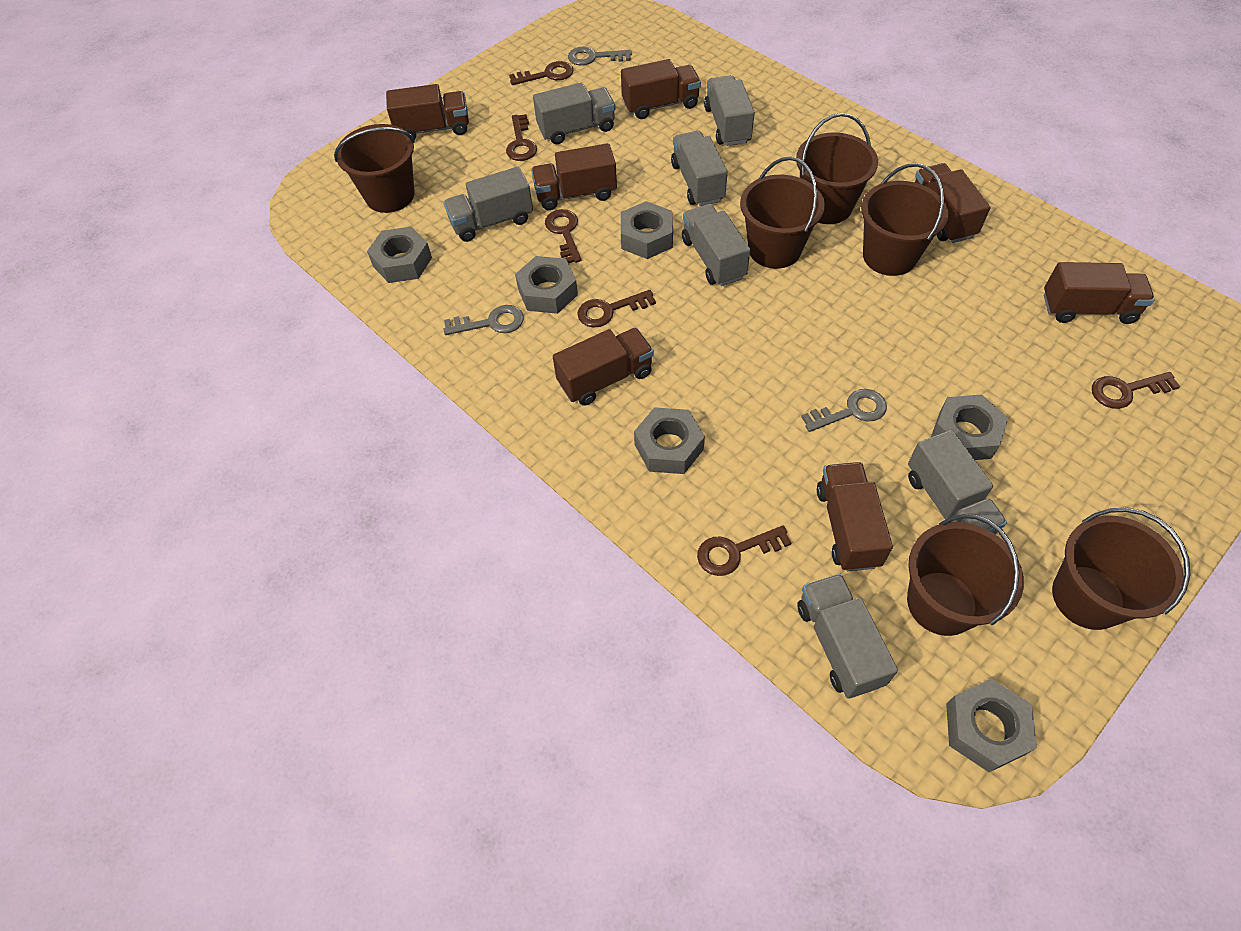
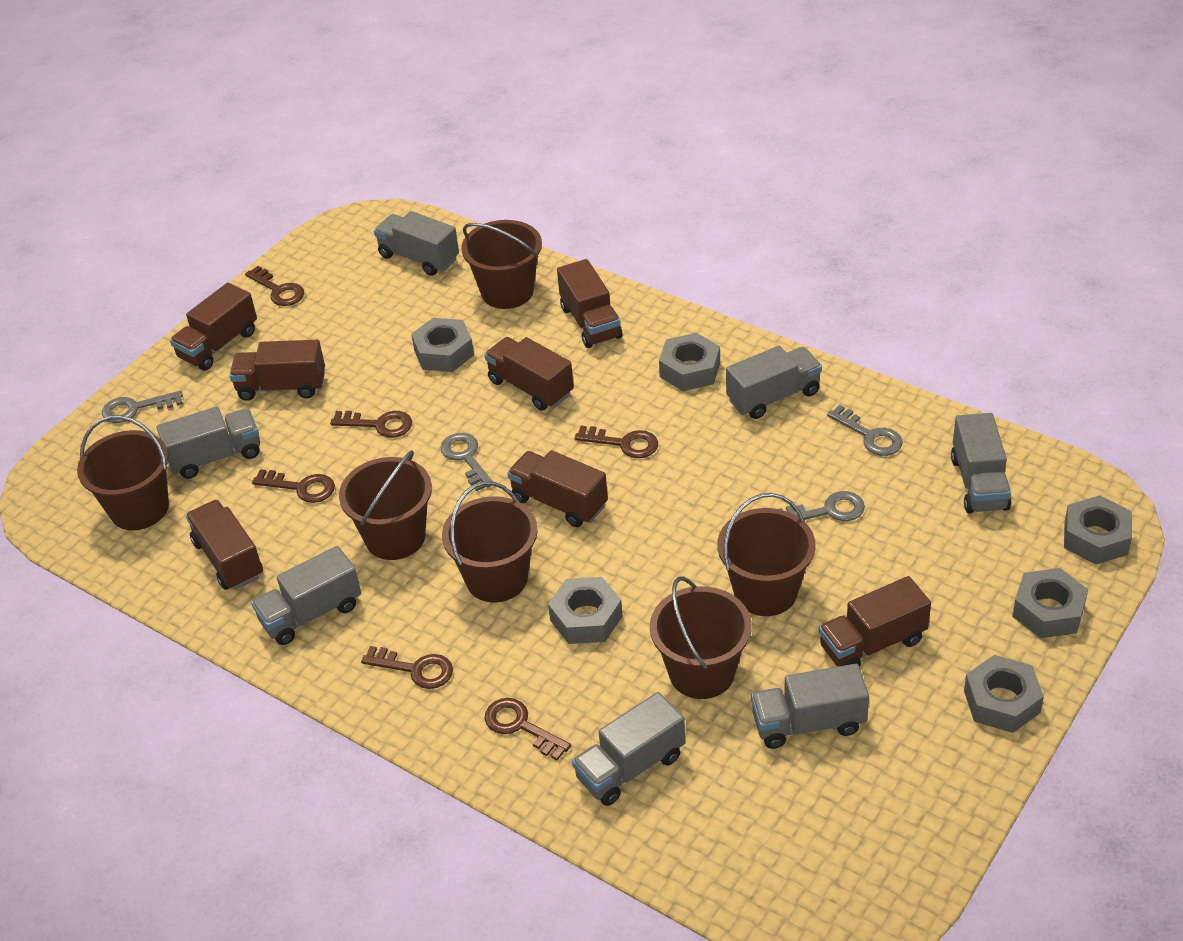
grey key: [444,305,524,335] [568,47,632,65] [801,389,887,432] = 3 -> [102,390,183,423] [440,433,493,491] [780,491,865,521] [827,405,903,456] = 4

